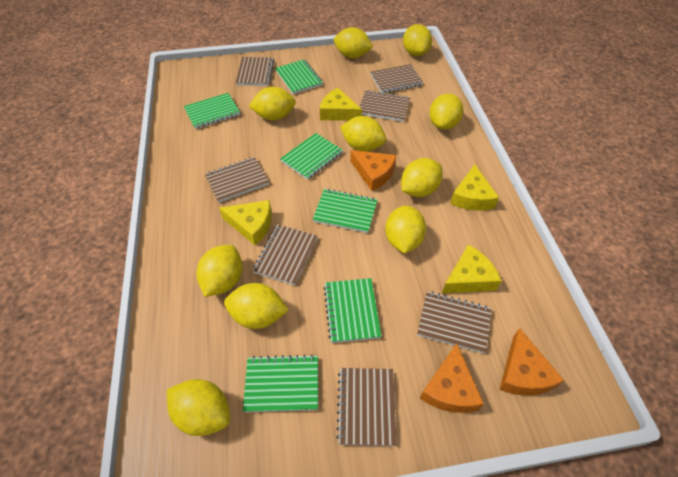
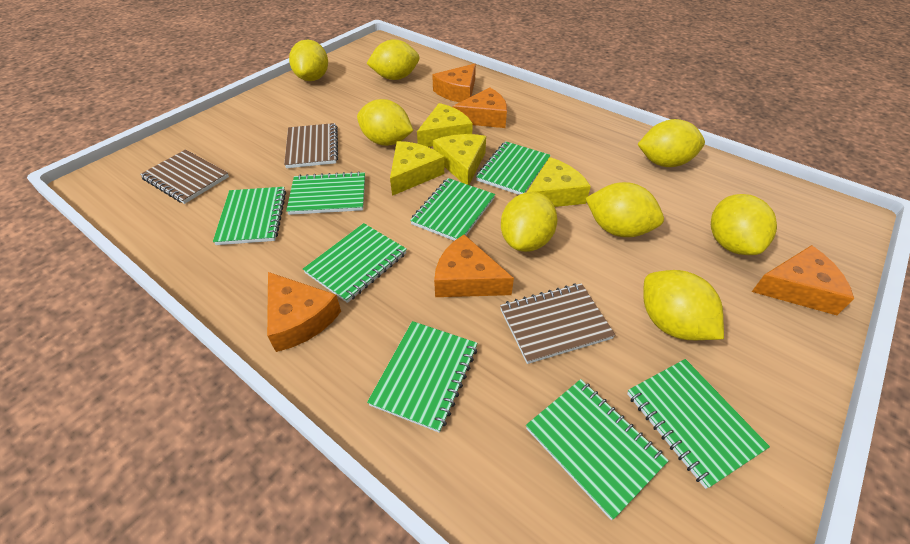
brown notebook: [205,157,269,203] [235,57,274,86] [252,224,318,285] [336,368,397,446] [359,90,410,122] [370,64,423,93] [417,291,492,354] = 7 -> [140,149,229,204] [284,123,338,168] [500,283,615,364] = 3
green notebook: [184,93,240,129] [243,354,318,412] [275,60,323,94] [280,133,343,180] [313,189,378,233] [323,278,381,343] = 6 -> [213,187,286,245] [286,171,365,215] [303,223,407,303] [367,321,477,433] [410,178,495,241] [476,141,551,195] [526,379,669,520] [627,359,770,489] = 8
orange cheese: [350,150,396,191] [420,343,484,413] [499,328,564,396] = 3 -> [267,272,341,352] [432,64,476,103] [434,234,514,297] [453,88,507,128] [752,245,854,315] = 5
yellow lemon: [167,379,230,436] [197,245,243,297] [224,283,289,329] [249,87,296,120] [334,27,373,58] [340,116,386,151] [385,205,426,254] [401,158,443,197] [403,24,432,56] [429,93,463,130] = 10 -> [289,39,328,81] [357,99,413,146] [366,39,419,80] [501,192,557,252] [585,182,664,237] [637,119,705,167] [643,270,724,340] [711,194,777,255] = 8

